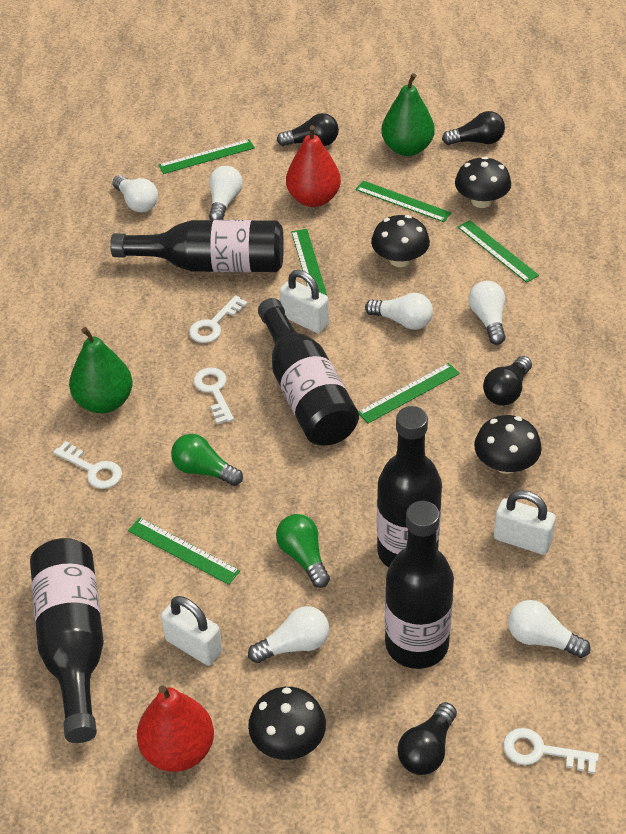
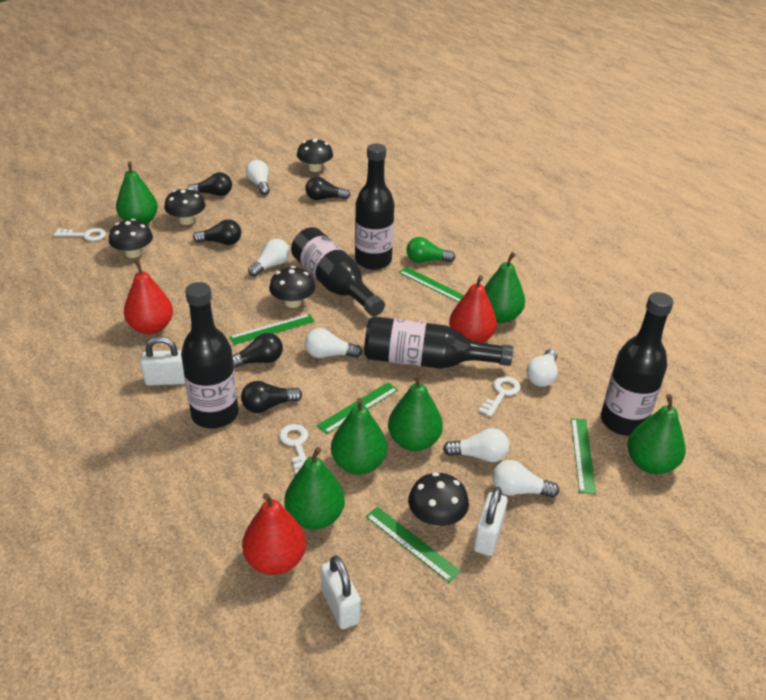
black light bulb: [277,113,339,146] [397,702,457,775] [442,111,505,145] [483,356,532,406] = 4 -> [188,172,232,196] [193,219,241,245] [232,333,283,368] [241,381,302,413] [305,176,350,200] = 5
black mushroom: [248,687,326,760] [371,215,430,267] [455,156,511,208] [474,415,542,474] = 4 -> [109,219,153,258] [164,188,206,225] [269,266,315,308] [297,138,333,172] [408,472,469,526] = 5
green light bulb: [171,434,243,486] [276,514,330,588] = 2 -> [406,237,455,263] = 1
green pear: [69,327,133,413] [381,73,435,156] = 2 -> [116,162,158,225] [284,447,345,530] [331,398,387,475] [388,374,443,451] [484,252,525,323] [627,394,686,474] = 6
green ruler: [128,518,240,585] [159,139,255,174] [291,229,328,297] [355,181,451,222] [358,363,460,423] [458,220,539,283] = 6 -> [229,314,315,345] [317,382,398,434] [366,507,461,583] [399,267,464,302] [571,418,596,494] = 5
red pear: [137,685,214,772] [286,125,341,207] = 2 -> [124,260,173,334] [242,493,306,575] [449,275,497,343] = 3
white key: [54,441,122,489] [189,295,248,343] [194,368,234,424] [503,728,599,774] = 4 -> [54,228,106,241] [279,424,308,474] [479,376,520,417] = 3

